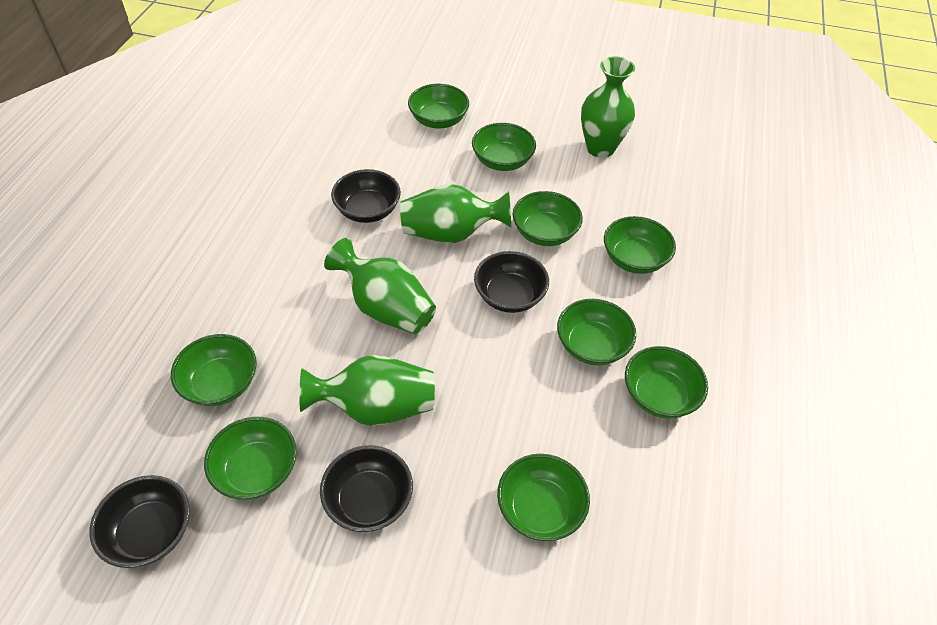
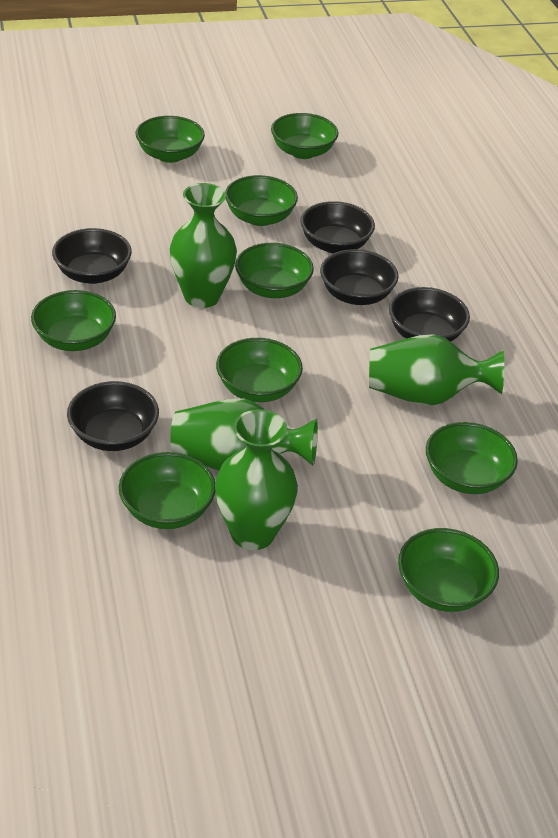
black bowl: [90,475,190,568] [320,445,413,532] [331,169,401,223] [474,251,549,313] = 4 -> [52,228,132,284] [67,381,159,451] [300,201,375,253] [320,249,398,305] [389,287,470,342] = 5

